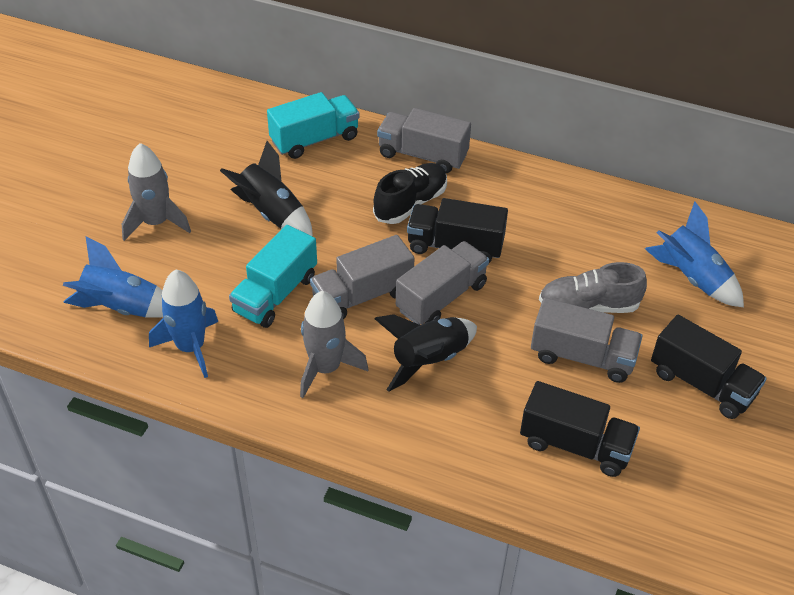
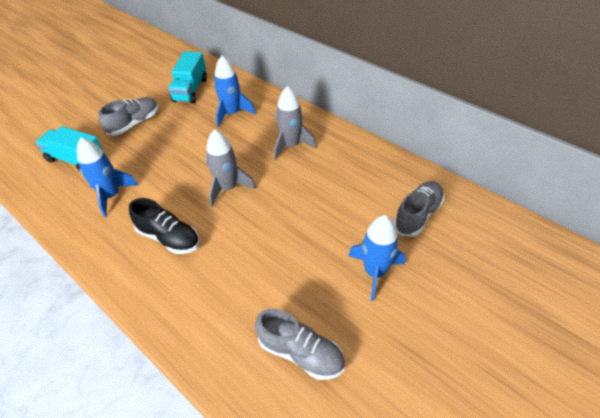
black rocket: [220,141,313,236] [375,314,477,392] = 2 -> none = 0
black truck: [407,198,508,263] [520,381,640,477] [651,315,767,419] = 3 -> none = 0
grey shoe: [539,262,647,313] = 1 -> [98,97,159,136] [255,309,345,380] [394,181,444,237] = 3
grey truck: [310,235,415,319] [377,108,471,173] [396,241,489,325] [531,298,643,383] = 4 -> none = 0

